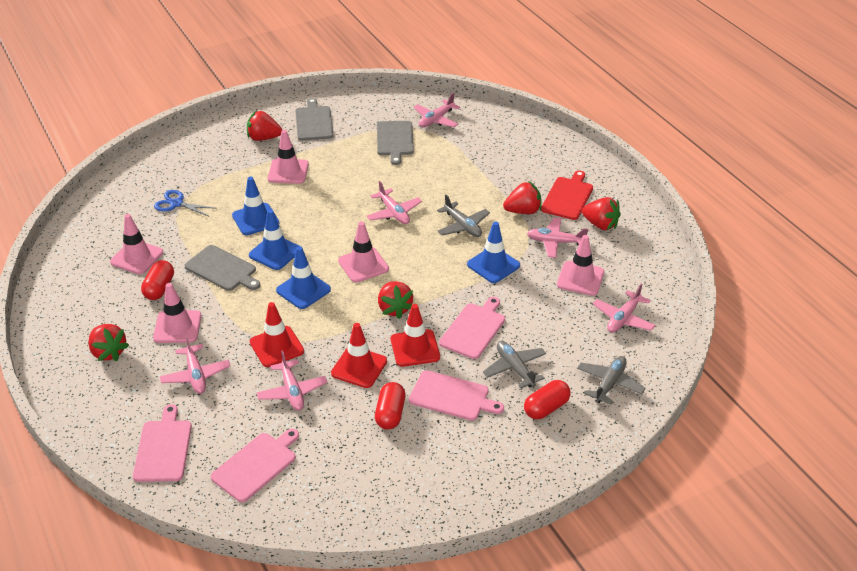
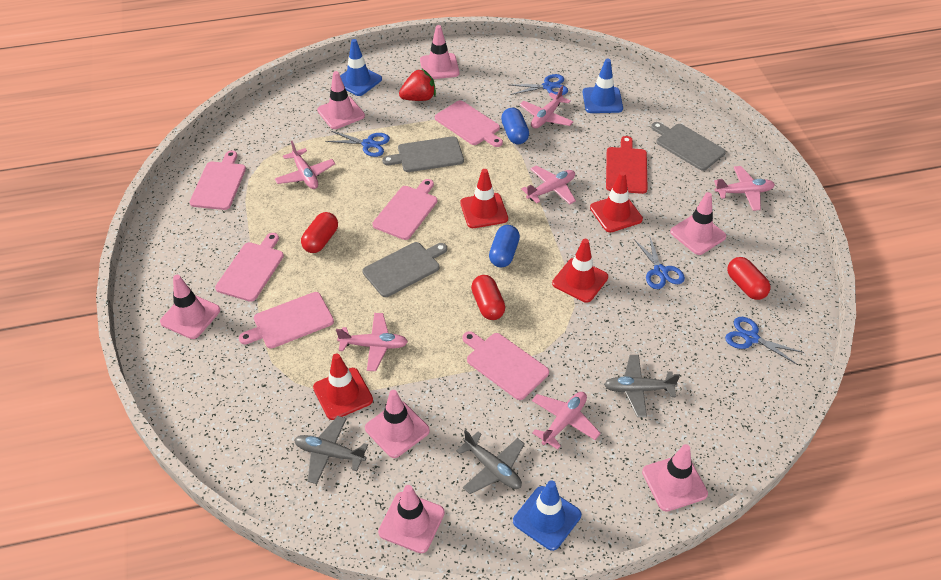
blue capsule: none = 0 -> [489,225,520,267] [501,108,529,144] = 2
blue scissors: [154,190,217,216] = 1 -> [325,131,390,157] [510,74,568,95] [634,235,685,289] [725,317,804,365] = 4
blue traffic cone: [232,177,280,235] [249,209,299,270] [276,246,331,309] [467,222,520,283] = 4 -> [340,39,382,96] [513,480,581,551] [583,59,623,113] = 3
pink cutting board: [133,404,192,482] [211,429,299,502] [409,370,504,421] [439,297,505,359] = 4 -> [190,151,246,210] [215,233,284,302] [239,292,334,349] [372,179,437,240] [435,100,503,147] [462,331,549,400] = 6
pink traffic cone: [110,214,163,274] [153,283,202,343] [268,130,309,184] [338,222,389,283] [557,235,604,296] = 5 -> [160,275,220,339] [317,71,365,129] [365,390,430,458] [378,485,445,553] [420,25,459,79] [642,444,708,512] [670,192,726,255] = 7
red strawberry: [88,324,129,361] [247,110,282,141] [378,281,413,319] [503,181,542,214] [582,197,621,230] = 5 -> [399,68,436,101] = 1
red traffic cone: [250,302,304,367] [331,323,387,388] [391,304,440,367] = 3 -> [313,353,373,420] [460,169,508,228] [552,239,608,303] [590,171,643,233] = 4

